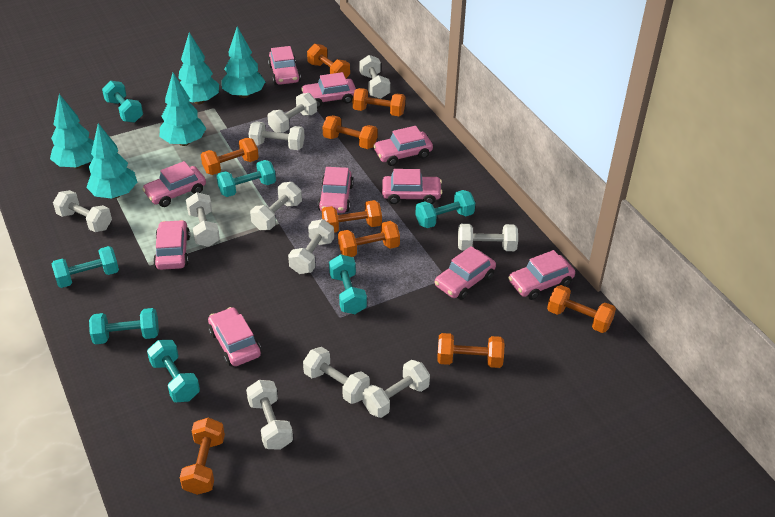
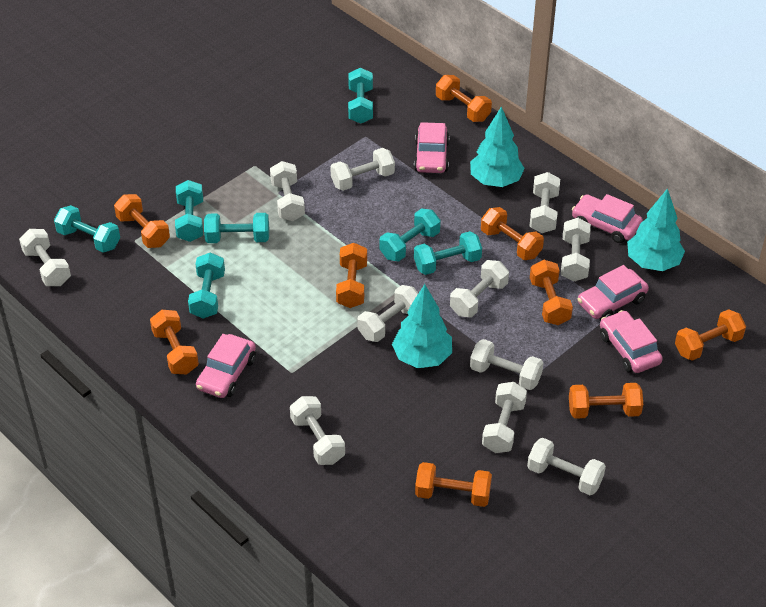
pink car: [142,161,206,207] [153,220,190,270] [208,307,261,366] [268,46,301,85] [301,72,356,108] [318,167,354,213] [373,126,433,166] [382,169,443,204] [435,246,496,300] [508,250,575,300] = 10 -> [196,334,256,398] [414,122,449,173] [572,194,643,243] [577,265,649,320] [600,310,663,373] = 5
turquoise tree: [50,94,94,169] [86,123,137,199] [159,73,206,146] [178,32,219,104] [222,26,266,98] = 5 -> [392,284,452,368] [470,106,525,187] [627,188,685,271] = 3

